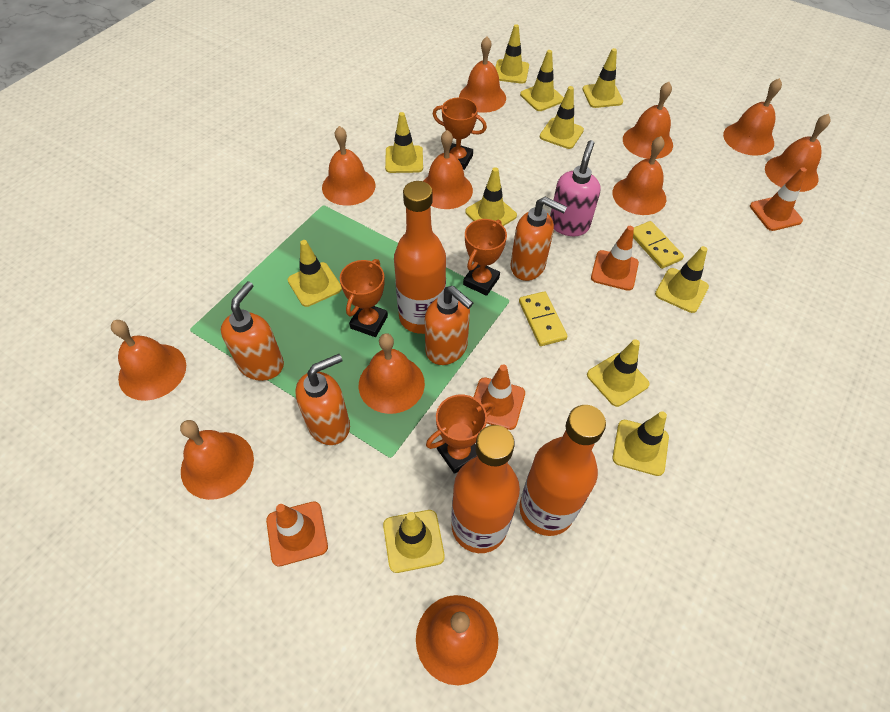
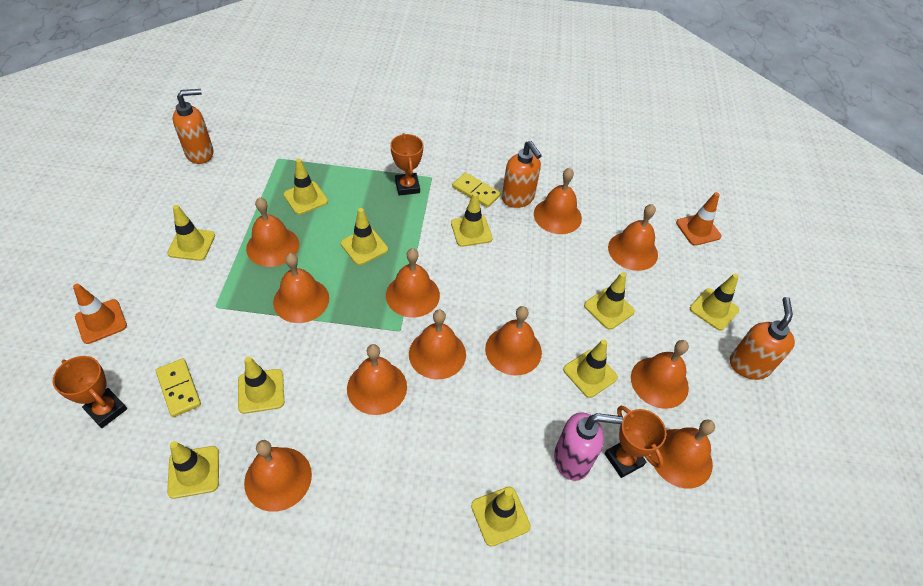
orange bottle: [394,181,446,334] [451,425,520,553] [519,405,606,536] = 3 -> none = 0
orange soap dispenser: [221,282,284,381] [296,354,350,445] [425,286,473,365] [510,197,567,281] = 4 -> [173,89,214,164] [502,141,542,208] [730,297,795,380] = 3
orange traffic cone: [266,501,328,567] [474,364,525,430] [591,226,639,291] [750,167,807,231] = 4 -> [73,284,127,344] [676,192,722,246] = 2
orange trophy: [340,259,388,337] [426,394,494,474] [433,97,487,170] [463,219,507,296] = 4 -> [52,356,127,428] [390,133,423,195] [605,406,667,478] = 3
yellow traffic cone: [288,240,342,307] [383,510,445,573] [385,112,423,173] [465,167,517,226] [495,24,529,84] [520,50,564,111] [540,86,584,149] [582,48,623,108] [587,339,649,407] [612,411,669,476] [655,246,709,313] = 11 -> [167,205,215,261] [167,441,219,499] [238,356,284,414] [283,158,328,215] [341,208,388,265] [451,193,493,247] [471,487,531,547] [563,339,618,398] [584,272,635,330] [690,274,739,331] = 10

